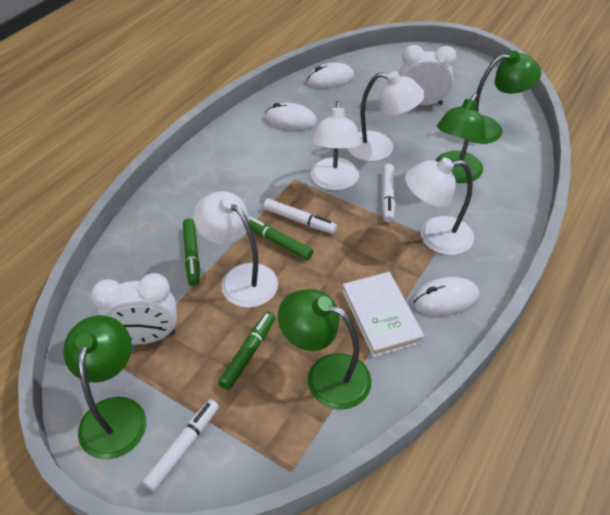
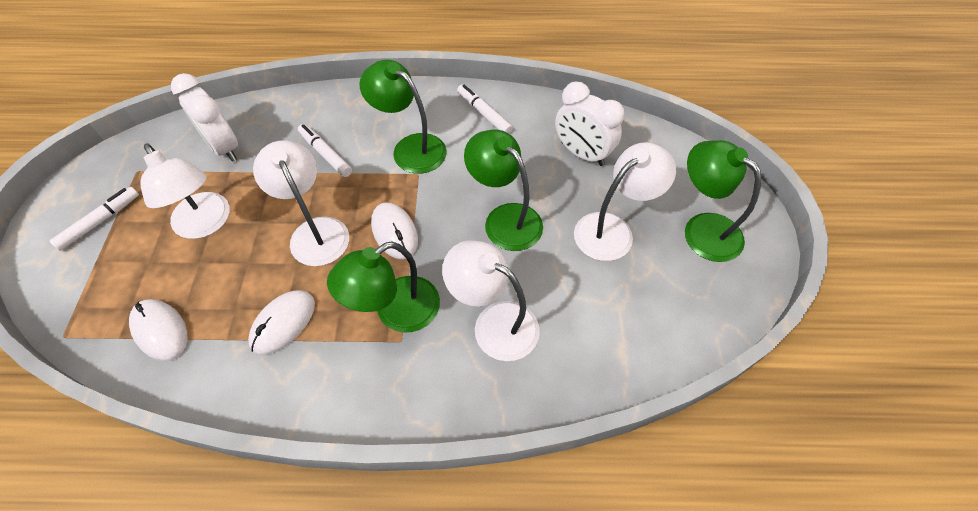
green marker: [183,218,200,286] [218,311,275,390] [249,216,313,260] = 3 -> none = 0
white book: [342,272,424,357] = 1 -> none = 0

